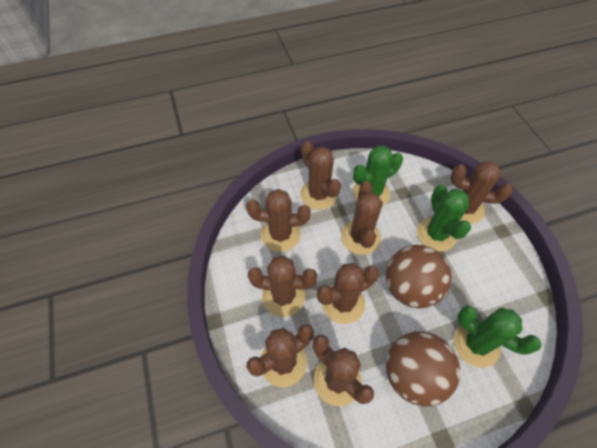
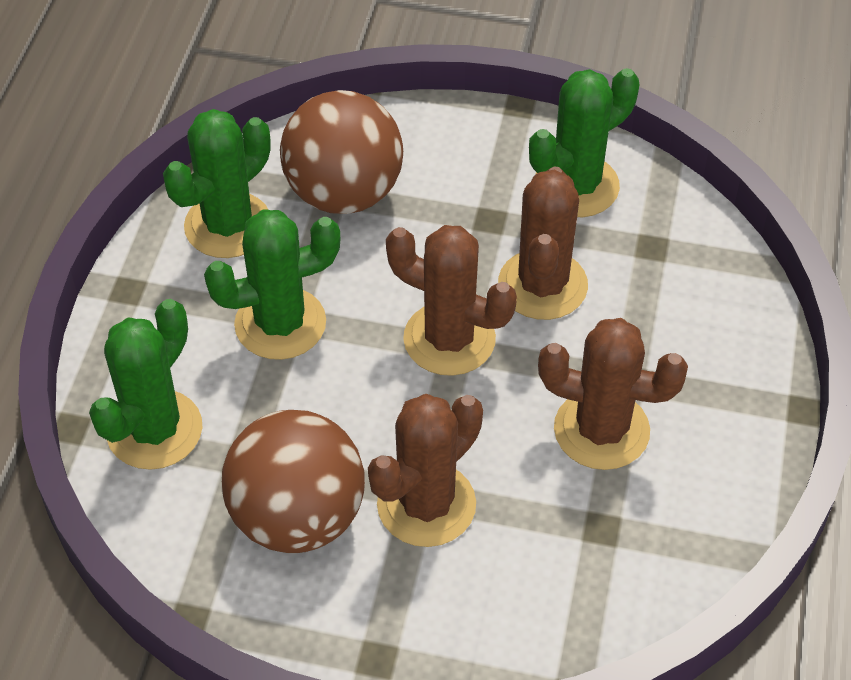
brown cactus: [246,189,311,252] [247,324,314,387] [248,255,317,317] [300,141,341,210] [313,335,374,406] [317,263,379,324] [341,181,383,255] [451,161,513,224] = 8 -> [368,394,483,547] [386,225,517,376] [498,167,588,320] [538,318,688,470] = 4
green cactus: [353,145,403,206] [417,185,471,252] [454,305,542,368] = 3 -> [89,299,202,470] [163,109,271,258] [204,209,341,360] [529,68,639,217] = 4

